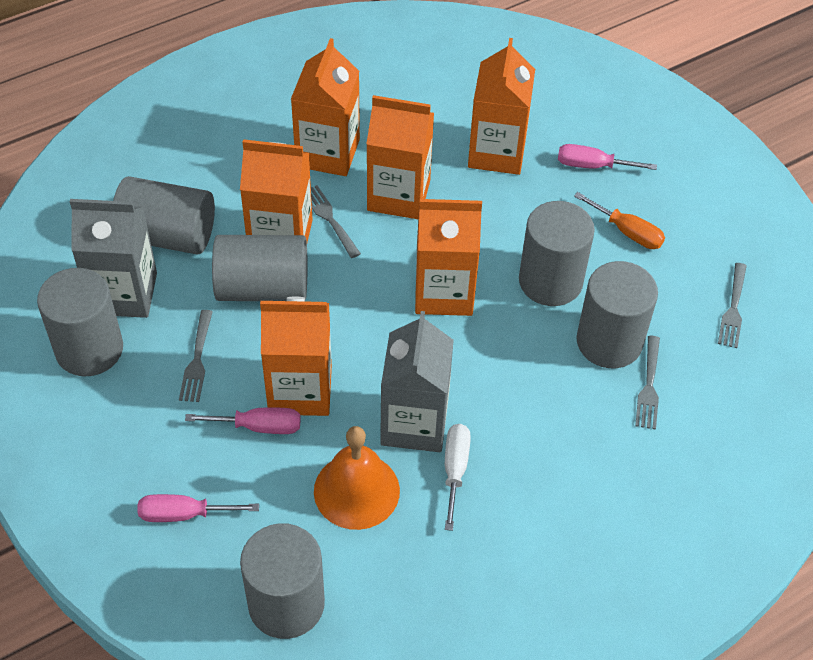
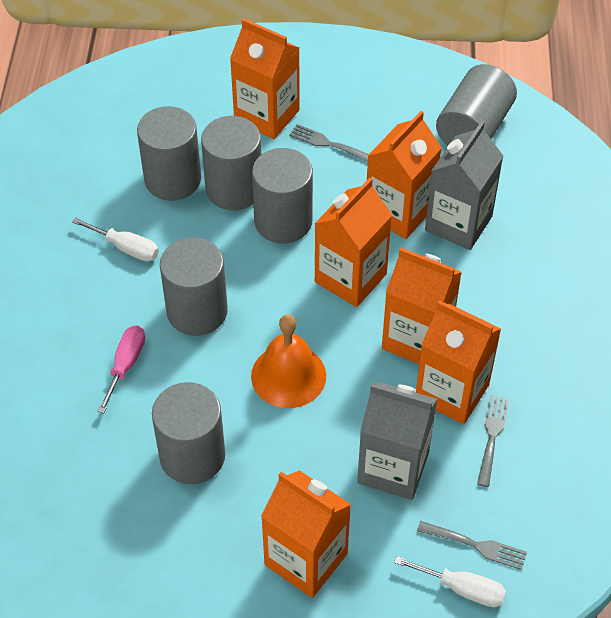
grey fork: [179,310,213,402] [311,185,361,258] [635,336,660,429] [718,263,747,348] = 4 -> [289,124,369,162] [417,521,527,570] [477,395,509,487] = 3
orange screwdriver: [574,192,665,249] = 1 -> none = 0
pink screwdriver: [137,494,259,522] [185,407,301,434] [558,144,657,170] = 3 -> [97,326,145,413] = 1
white screwdriver: [445,424,471,531] = 1 -> [72,217,159,261] [394,556,506,607] = 2

